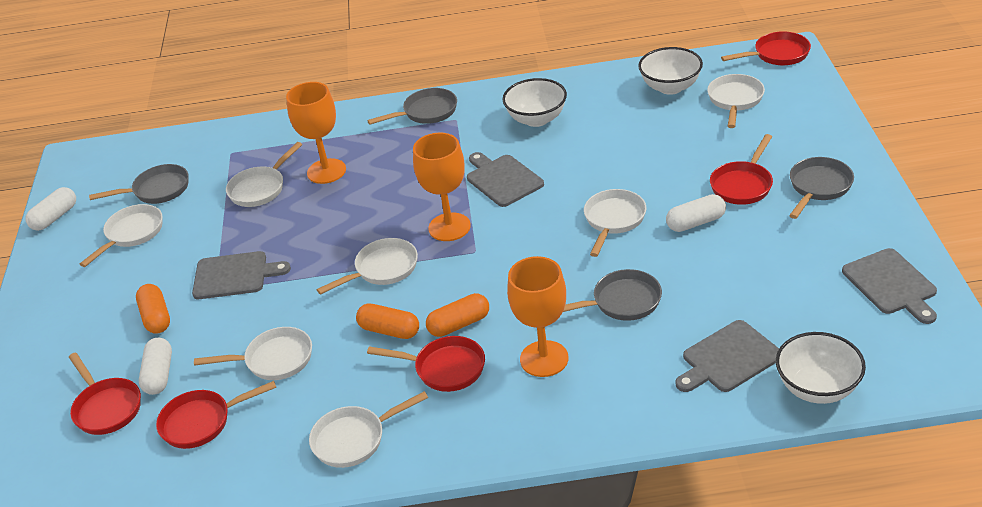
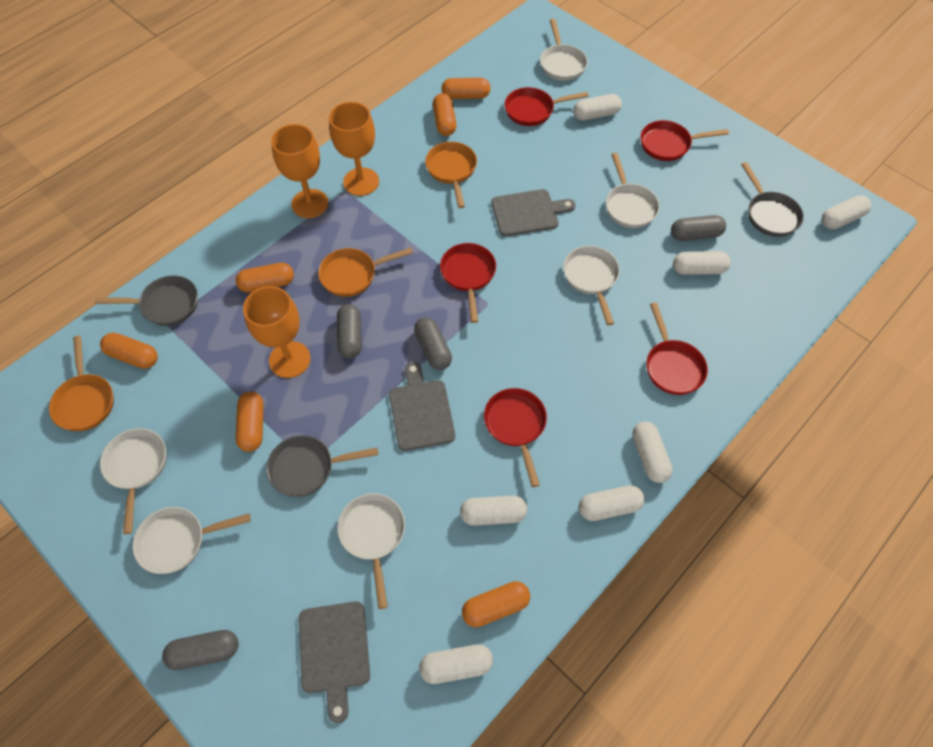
grey capsule: none = 0 -> [162,630,238,670] [337,304,362,359] [414,317,452,370] [671,215,726,241] = 4
grey cutting board: [192,251,291,299] [467,152,544,207] [676,320,779,392] [842,248,937,324] = 4 -> [299,601,370,723] [389,362,455,451] [491,189,575,237] = 3
grey pan: [89,164,189,204] [367,88,457,125] [563,269,662,321] [789,157,854,219] = 4 -> [94,275,198,326] [266,435,378,497] [741,162,804,237] = 3
orange capsule: [136,284,170,334] [356,303,419,339] [426,293,489,337] = 3 -> [100,333,158,369] [236,263,294,292] [236,392,264,452] [433,93,457,136] [441,78,491,99] [462,581,530,627] = 6
orange pan: none = 0 -> [49,336,114,431] [318,247,413,297] [425,142,477,208] = 3
white bowl: [502,78,567,127] [638,47,703,95] [776,332,866,404] = 3 -> none = 0
white capsule: [26,187,76,231] [139,338,172,395] [666,194,726,232] = 3 -> [419,644,493,684] [460,495,527,526] [573,94,622,121] [579,485,645,521] [632,422,673,483] [673,251,731,275] [822,195,871,229] = 7
white pan: [80,204,163,267] [194,327,312,380] [226,142,302,207] [309,391,428,468] [317,238,418,295] [584,189,646,257] [707,74,765,128] = 7 -> [100,428,166,534] [133,507,251,574] [337,493,405,609] [540,19,588,81] [563,246,620,325] [606,153,660,228] = 6

